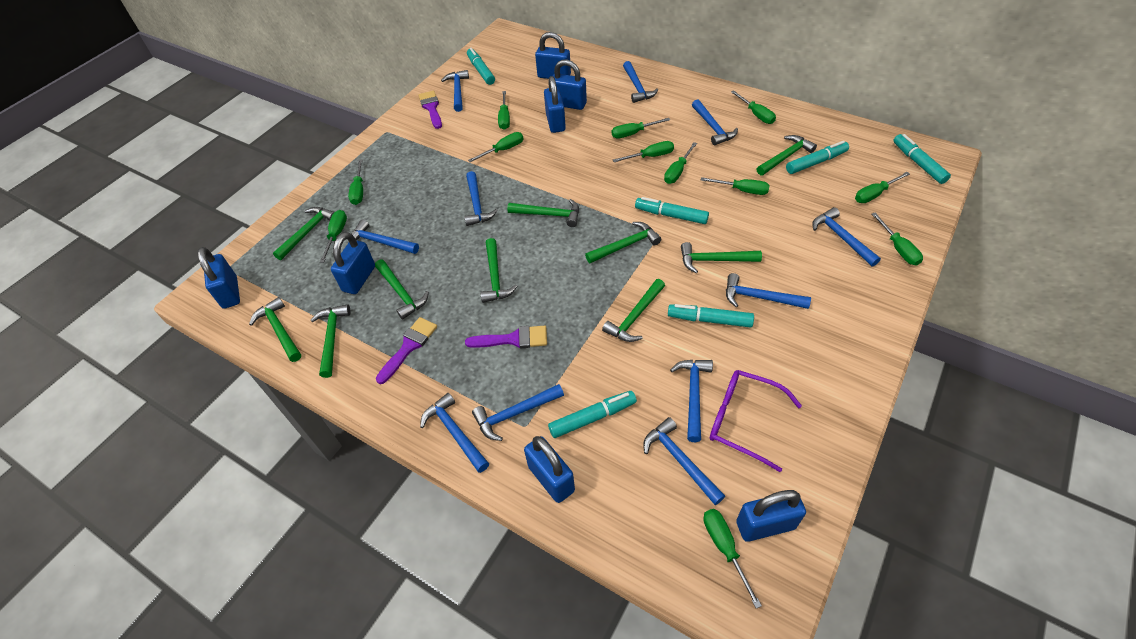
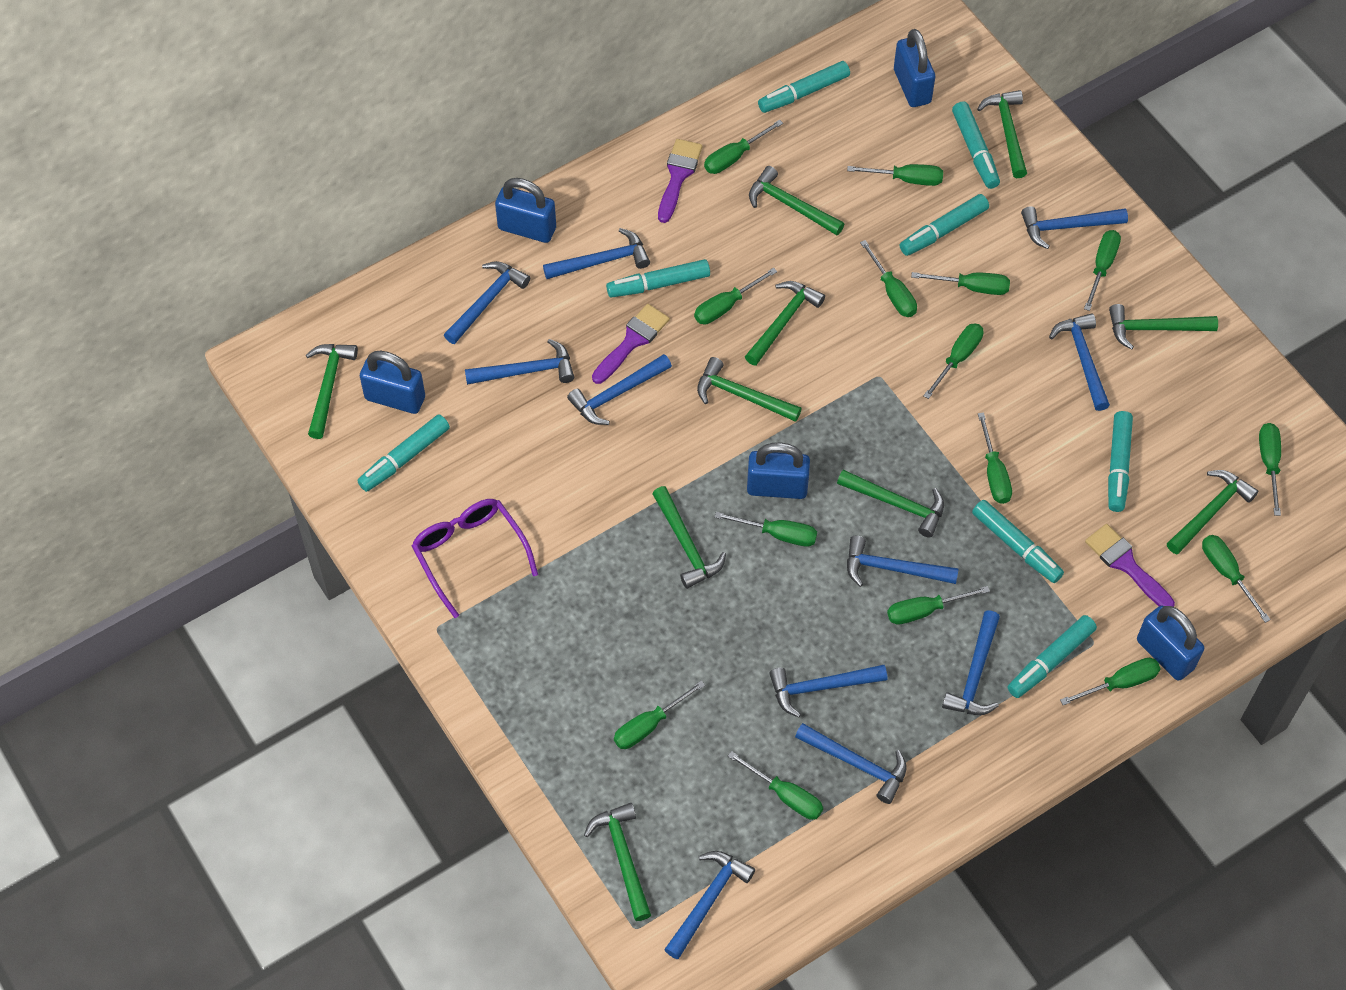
blue padlock: [198,247,240,309] [331,232,375,294] [524,436,575,503] [535,32,571,79] [544,76,566,133] [553,60,587,110] [736,490,806,542] = 7 -> [360,351,425,414] [495,178,556,243] [747,443,810,499] [894,29,935,107] [1137,606,1204,681] = 5
green screwdriver: [320,210,347,263] [348,159,363,205] [468,132,523,162] [498,91,510,130] [612,118,670,139] [613,141,674,162] [664,142,697,184] [701,177,770,195] [703,509,762,609] [731,90,776,124] [855,172,910,203] [872,213,923,265] = 12 -> [614,681,705,749] [694,268,777,324] [704,120,783,174] [714,512,817,547] [728,751,823,820] [847,164,943,186] [860,240,917,317] [887,586,990,625] [911,272,1010,295] [923,323,984,399] [978,412,1012,504] [1060,658,1160,705] [1084,230,1121,311] [1202,535,1271,623] [1259,423,1281,516] = 15
turquoise marker: [467,48,495,85] [548,391,637,438] [635,197,709,224] [668,304,754,328] [786,141,849,174] [893,134,951,184] = 6 -> [357,414,450,492] [606,259,710,298] [758,61,850,113] [900,194,989,256] [952,101,1000,189] [972,500,1064,583] [1008,615,1097,698] [1108,411,1133,512] = 8

